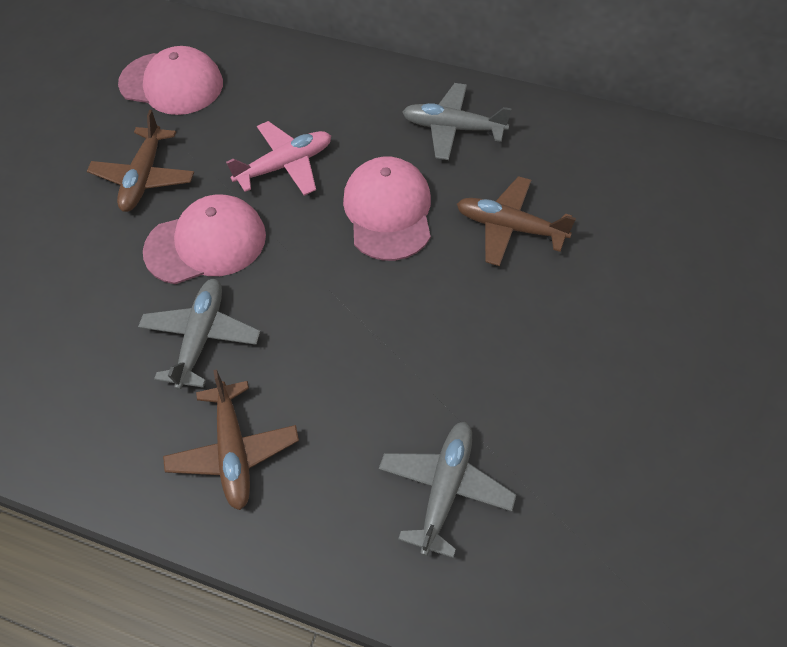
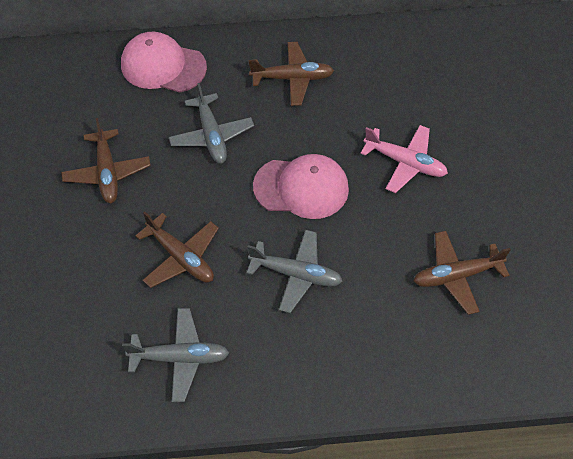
brown plane: [87,110,194,212] [163,369,299,510] [457,176,576,266] = 3 -> [61,118,151,203] [135,211,219,288] [249,42,334,106] [414,231,511,315] = 4
pink cap: [118,46,223,115] [143,195,266,284] [343,157,431,261] = 3 -> [121,32,207,93] [253,154,349,219] = 2

